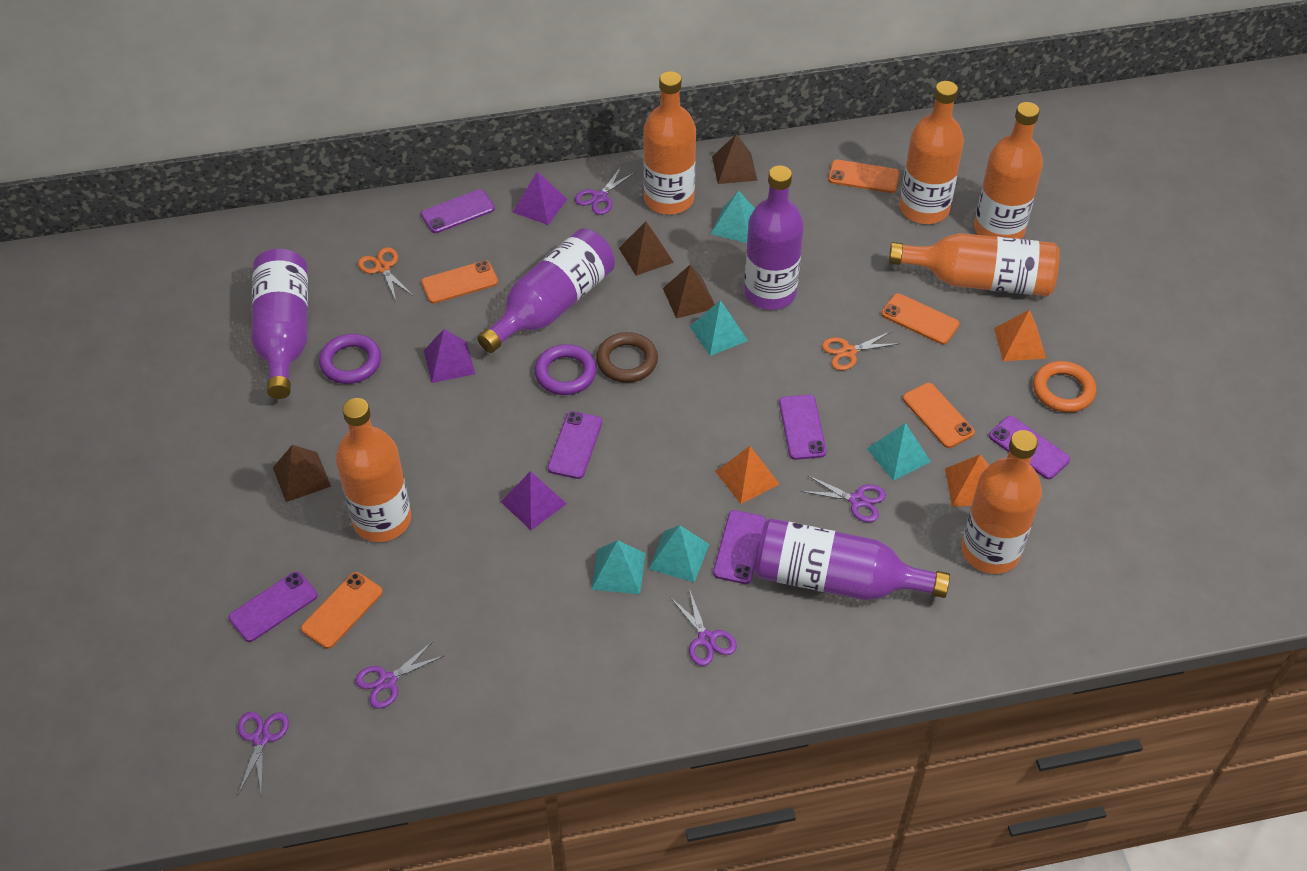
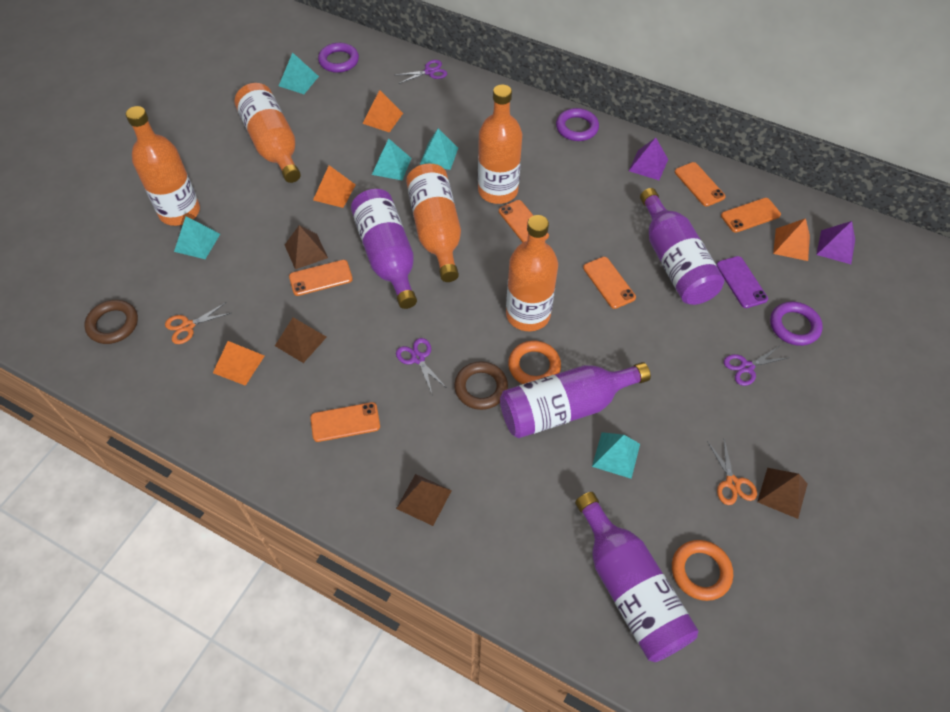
brown ring: [596,332,658,383] = 1 -> [84,300,138,344] [454,361,508,410] = 2
orange bottle: [336,398,411,542] [643,71,696,215] [889,233,1060,296] [899,81,964,224] [961,430,1042,574] [974,102,1043,239] = 6 -> [126,106,200,226] [234,83,301,183] [406,164,461,282] [478,84,522,204] [506,215,558,331] = 5
orange phone: [301,572,383,649] [421,260,498,304] [828,159,900,193] [881,293,959,344] [903,383,975,448] = 5 -> [289,260,353,296] [310,402,380,442] [499,200,549,242] [583,257,636,309] [675,162,726,207] [721,198,781,233] = 6
orange pyramid: [715,446,779,504] [945,454,990,506] [994,310,1046,361] = 3 -> [213,341,264,386] [313,165,355,208] [362,90,403,133] [773,218,810,261] = 4
orange ring: [1033,361,1096,413] = 1 -> [508,341,561,384] [672,540,733,601] = 2
purple phone: [229,571,317,642] [421,189,495,233] [547,411,602,479] [713,510,766,584] [779,395,826,460] [989,416,1070,479] = 6 -> [716,256,768,308] = 1
purple pyramid: [424,329,475,383] [501,471,567,530] [513,171,567,225] = 3 -> [629,138,668,180] [816,221,855,264] = 2
purple ring: [319,334,381,384] [534,344,597,395] = 2 -> [318,43,359,73] [556,108,599,141] [770,302,823,346] = 3
purple scissors: [238,712,289,796] [355,641,445,708] [575,167,636,215] [670,589,737,666] [801,475,886,522] = 5 -> [396,60,447,84] [396,338,447,393] [724,346,787,386] = 3

